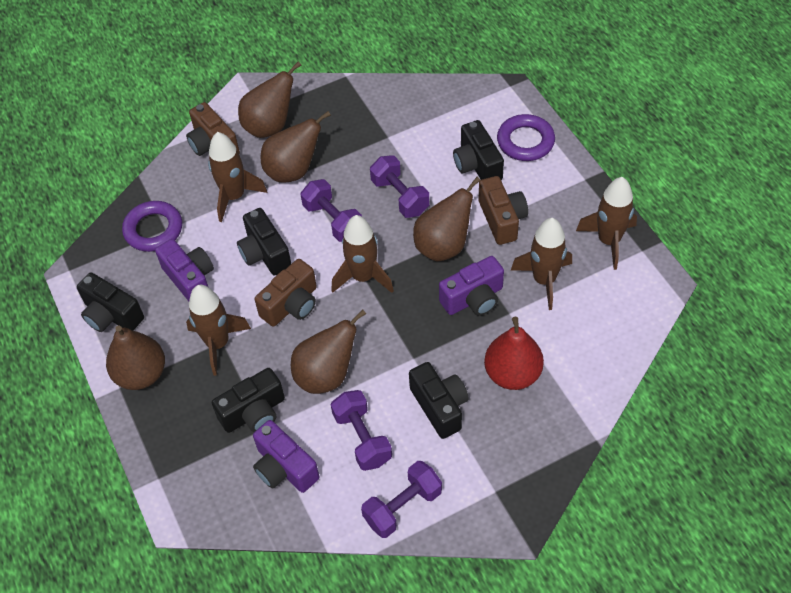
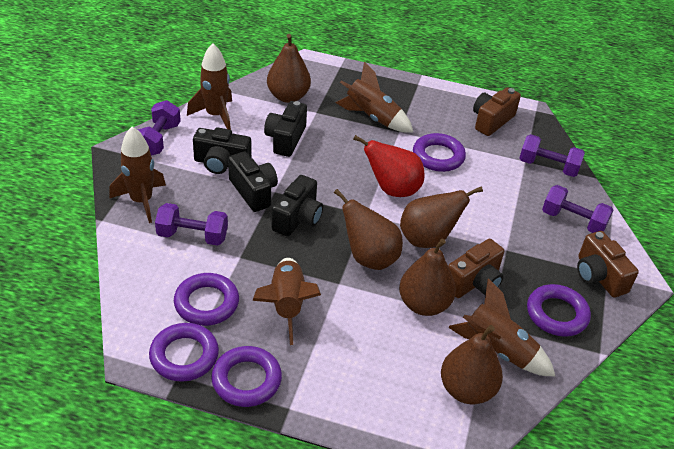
black camera: [77,273,144,332] [212,368,285,433] [237,208,291,276] [409,362,469,439] [453,120,504,180] = 5 -> [193,127,251,174] [228,151,278,212] [264,101,307,157] [272,175,323,237] = 4
purple camera: [155,239,214,301] [253,420,319,493] [439,256,504,316] = 3 -> none = 0
purple ring: [122,201,182,252] [497,114,555,161] = 2 -> [149,323,219,382] [174,273,239,326] [211,346,282,407] [413,133,466,172] [527,284,591,337] = 5

